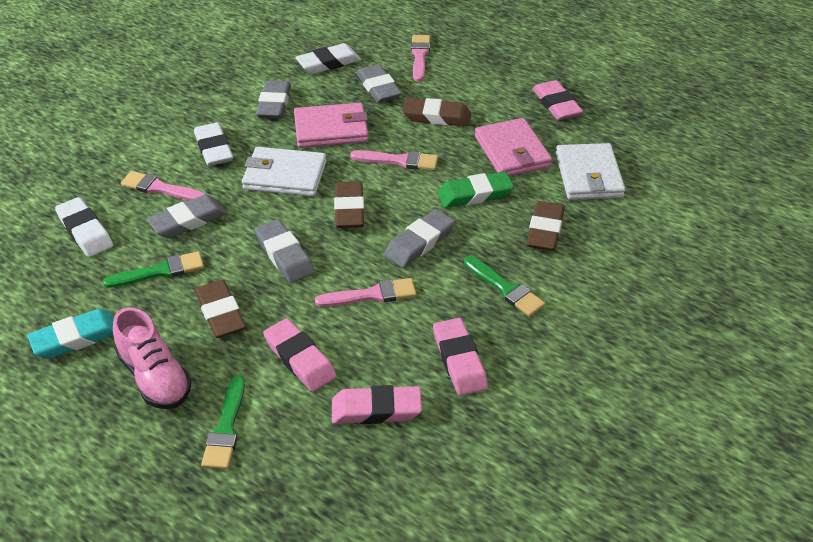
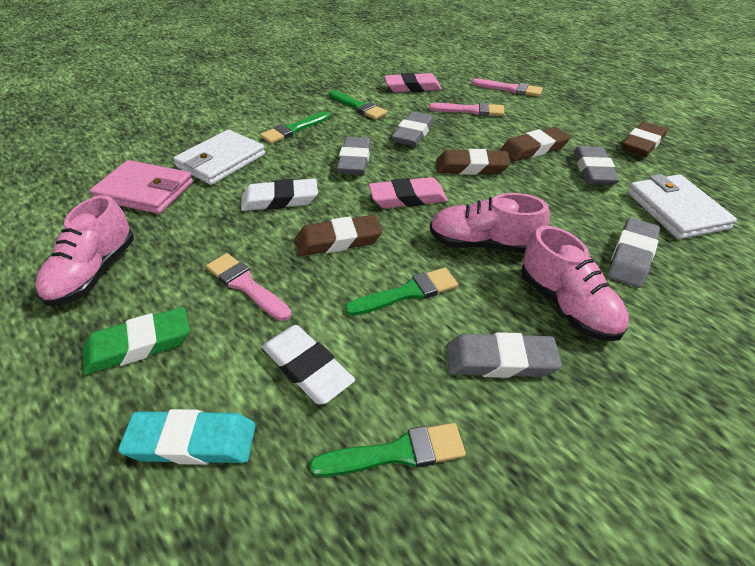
green brush: [103,251,204,288] [201,375,245,470] [464,256,545,317] = 3 -> [260,111,330,144] [310,423,466,477] [329,90,387,119] [345,268,458,316] = 4
pink brush: [121,171,206,201] [315,278,417,307] [350,150,438,170] [411,35,430,82] = 4 -> [206,253,292,321] [429,103,505,116] [472,78,543,97] = 3
pink eraser: [263,318,337,392] [332,385,422,424] [433,318,488,396] [532,80,583,120] = 4 -> [369,177,448,208] [384,73,442,93] = 2
pink shoe: [113,307,192,409] = 1 -> [35,195,134,306] [430,193,550,253] [521,226,629,341] = 3
pink wallet: [294,103,368,148] [475,118,552,176] = 2 -> [90,160,193,214] = 1
white eraser: [55,197,113,257] [194,123,233,166] [295,43,361,74] = 3 -> [241,178,318,211] [262,325,355,404] = 2

